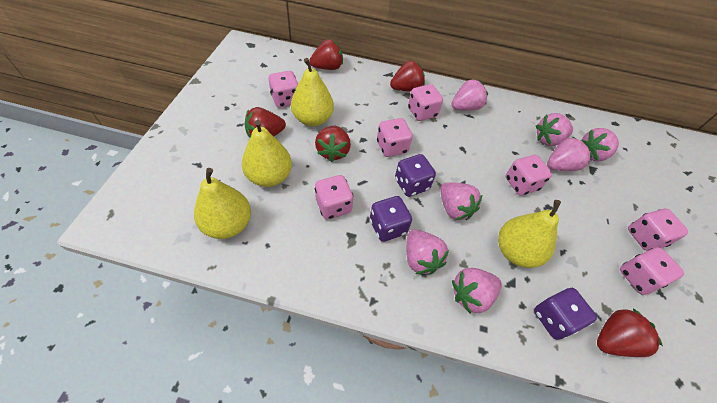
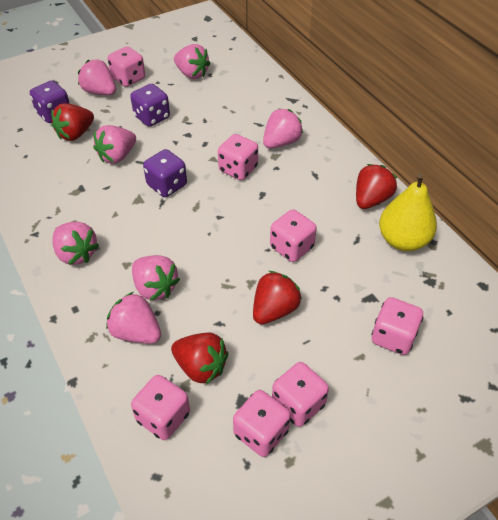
red strawberry: [245,107,286,138] [309,39,343,70] [315,126,351,162] [390,61,425,91] [597,309,663,357] = 5 -> [51,103,94,141] [171,333,228,385] [253,271,302,324] [356,164,397,209] = 4
yellow pear: [194,168,251,239] [242,120,292,187] [291,58,334,126] [498,200,561,268] = 4 -> [379,173,437,251] = 1

